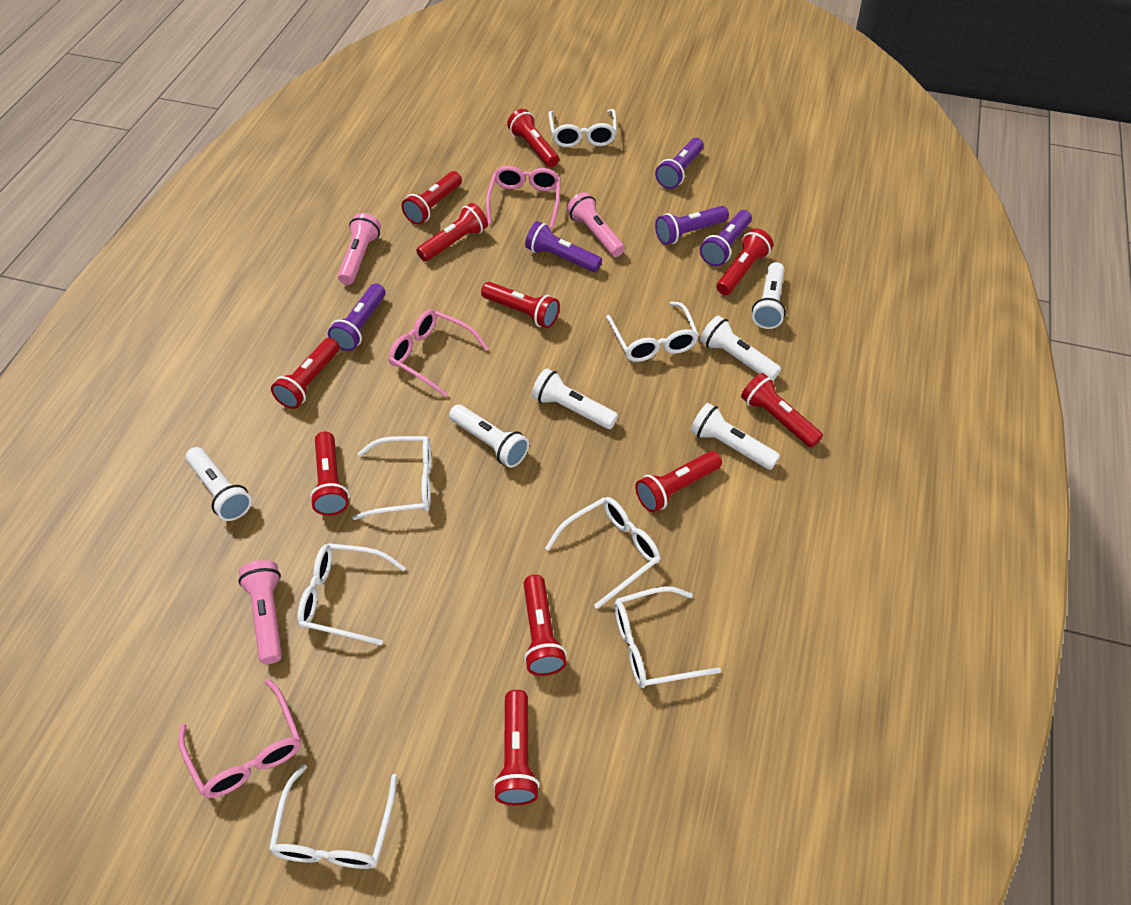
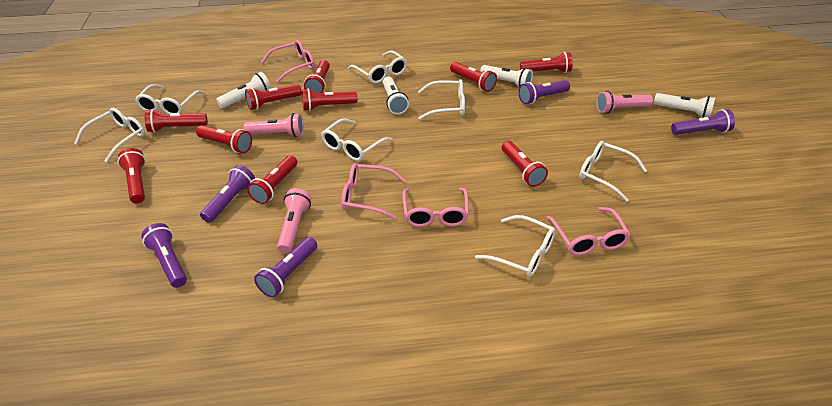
pink glasses: [178,679,301,798] [389,309,489,397] [486,166,561,228] = 3 -> [261,40,315,83] [341,163,406,220] [402,188,469,227] [546,207,630,255] = 4
red flashlight: [271,338,339,409] [310,431,349,516] [402,171,462,225] [416,203,488,261] [481,282,560,328] [493,690,540,806] [507,109,559,167] [524,575,567,676] [635,451,722,513] [716,228,773,295] [741,373,823,448] = 11 -> [118,148,146,204] [145,109,207,133] [196,125,252,153] [245,84,302,110] [247,155,297,204] [302,88,357,111] [304,60,330,93] [450,62,497,92] [502,141,548,187] [520,52,573,73] = 10
white flashlight: [186,447,252,521] [449,404,529,468] [532,368,618,429] [690,403,780,470] [700,315,781,381] [752,262,786,329] = 6 -> [216,72,271,108] [383,77,409,114] [480,65,533,87] [654,93,715,118] = 4

